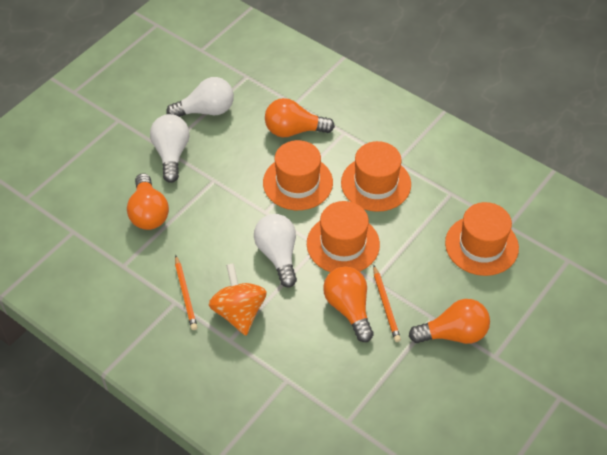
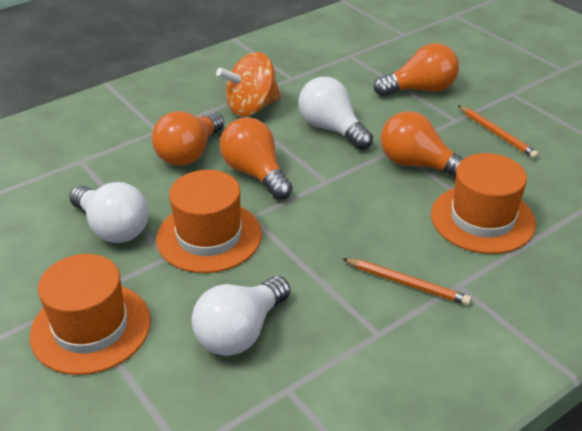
orange hat: [263,140,333,210] [307,201,380,272] [341,141,411,212] [445,202,519,276] = 4 -> [30,254,151,375] [156,170,262,273] [431,153,536,254] = 3

